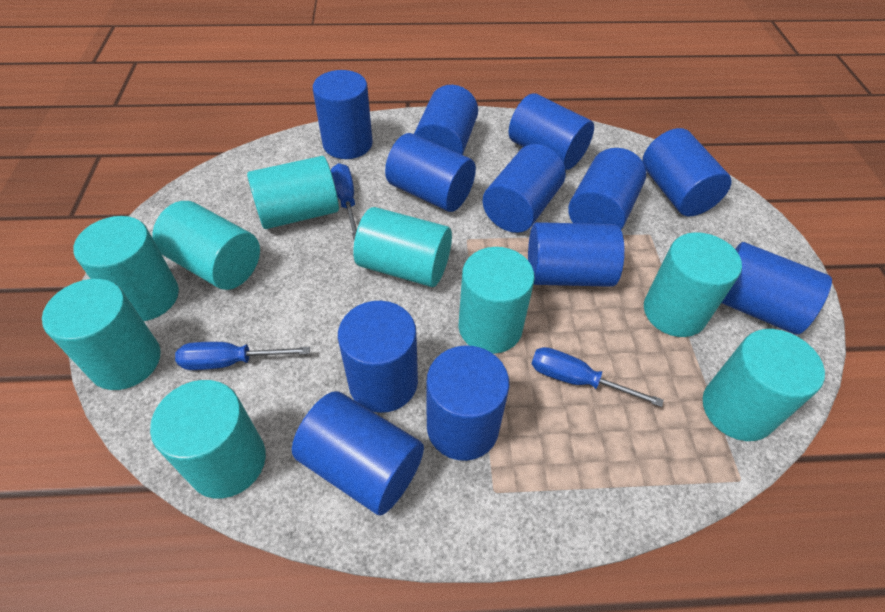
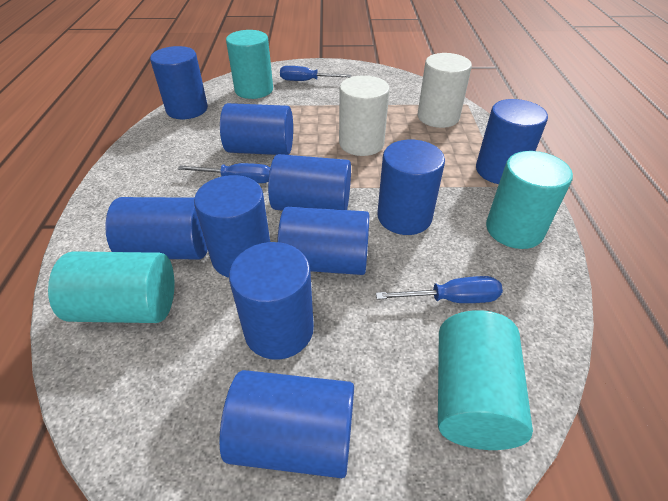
blue cylinder: [292,391,424,516] [313,70,373,159] [338,301,418,413] [385,133,476,212] [414,85,478,155] [426,345,509,461] [482,144,566,233] [509,93,594,170] [528,222,625,287] [568,148,646,230] [642,128,731,216] [722,242,832,335] = 12 -> [105,197,208,259] [150,46,208,119] [194,175,270,278] [219,370,354,478] [220,103,293,155] [229,242,314,360] [268,154,351,211] [277,207,369,275] [377,140,445,235] [476,99,548,184] = 10
turquoise cylinder: [42,279,161,390] [73,216,179,321] [150,380,266,498] [152,201,260,290] [247,156,339,229] [353,207,452,287] [459,247,535,354] [644,232,742,337] [703,329,825,441] = 9 -> [48,251,175,323] [226,30,273,99] [438,310,533,450] [486,151,573,249] = 4
white cylinder: none = 0 -> [339,75,390,156] [417,53,472,128] = 2

